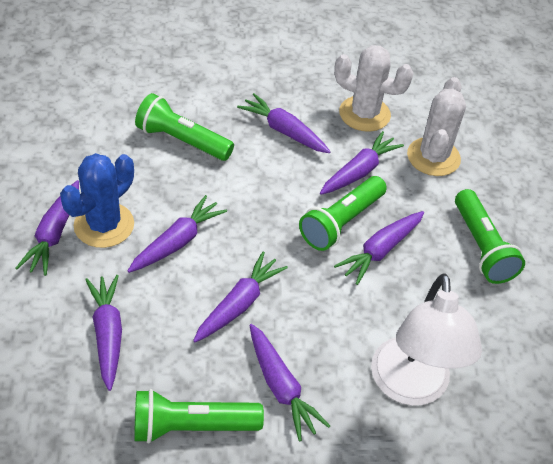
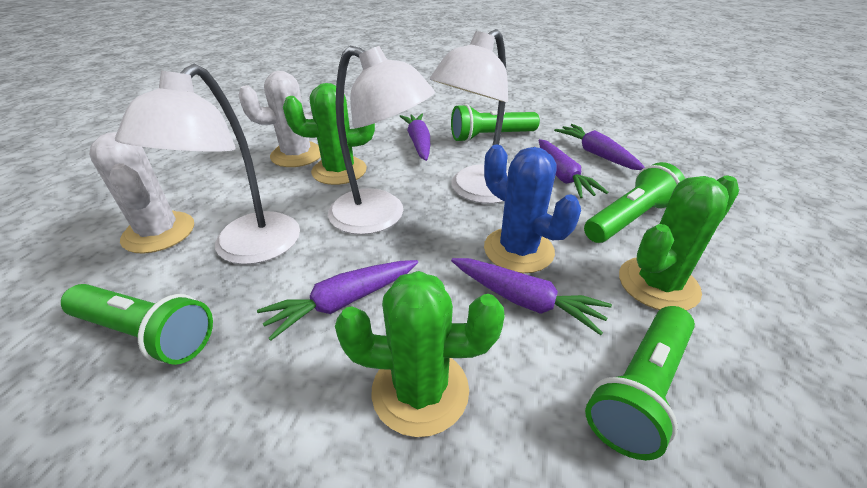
green cactus: none = 0 -> [283,83,375,185] [335,271,505,437] [619,175,739,311] = 3
purple carrot: [16,180,79,276] [85,275,122,391] [128,195,227,273] [193,252,288,342] [237,93,331,153] [250,324,330,441] [320,131,404,195] [334,211,424,285] = 8 -> [257,260,418,341] [400,114,430,161] [451,258,612,335] [538,139,608,198] [554,124,645,170] = 5
white lamp: [371,273,482,406] = 1 -> [115,64,300,265] [328,46,435,235] [430,29,508,204] = 3

